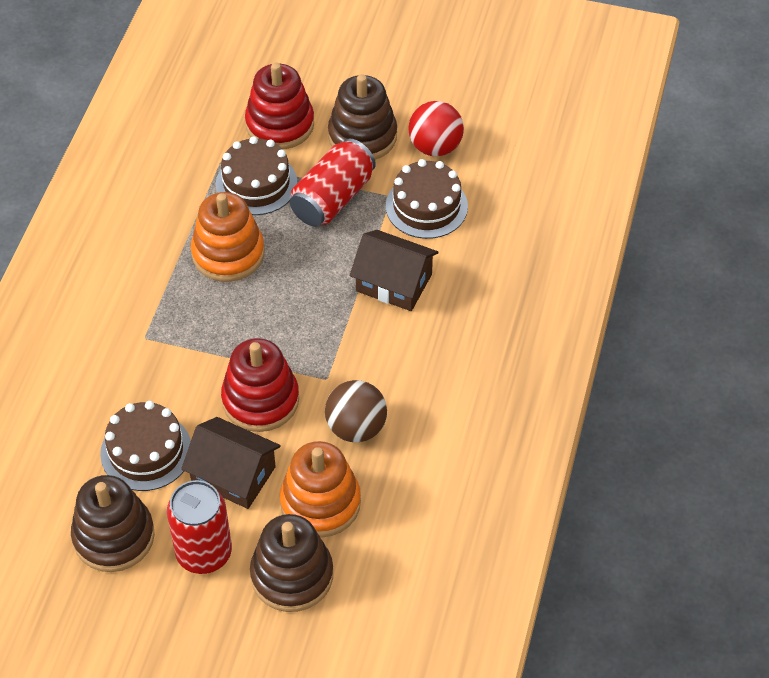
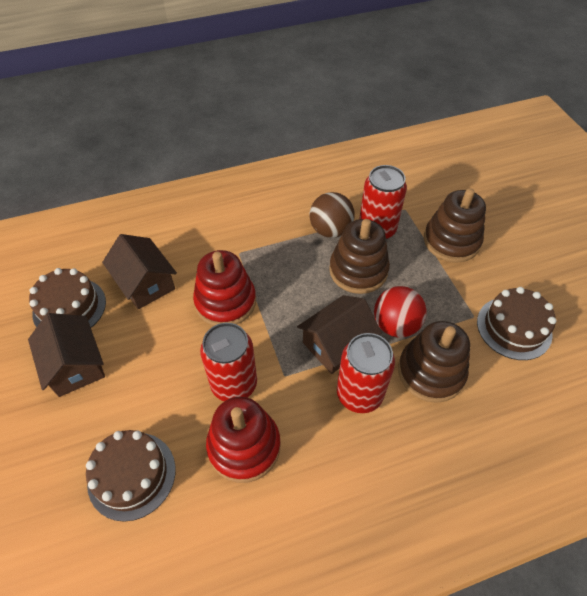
brown house: [181,417,281,509] [350,230,439,311] = 2 -> [28,313,105,397] [102,234,177,309] [297,295,382,374] = 3
orange stacking toy: [191,192,265,282] [280,441,361,538] = 2 -> none = 0
red can: [167,480,232,574] [290,138,376,227] = 2 -> [200,323,257,401] [337,333,395,413] [359,165,407,239] = 3

